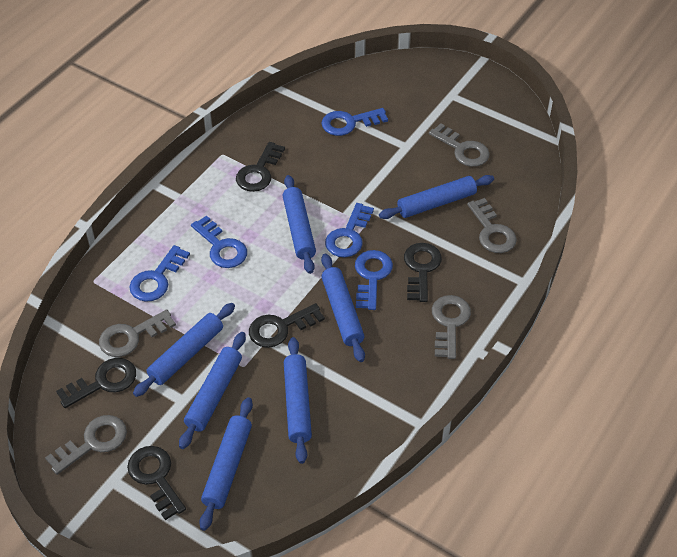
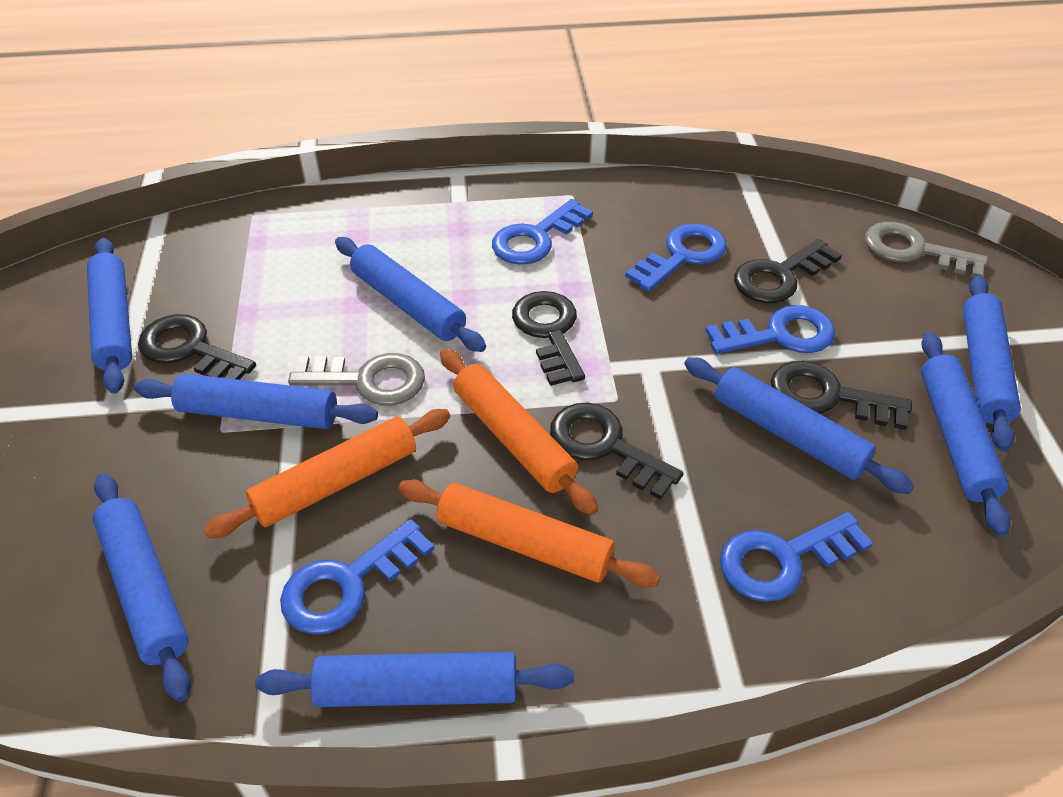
blue rolling pin: [133,303,235,397] [179,332,246,449] [199,397,253,531] [282,175,316,274] [284,337,312,464] [321,253,365,362] [379,175,494,219] = 7 -> [87,238,132,394] [93,473,191,702] [134,373,378,429] [255,652,574,707] [335,237,486,352] [684,357,914,494] [921,332,1011,536] [963,275,1021,452] = 8
grey key: [45,415,127,475] [99,309,176,357] [429,123,490,167] [432,295,471,359] [467,198,517,253] = 5 -> [288,353,425,405] [865,222,988,277] = 2
orange rolling pin: none = 0 -> [203,409,451,538] [398,479,660,587] [440,349,598,515] = 3

